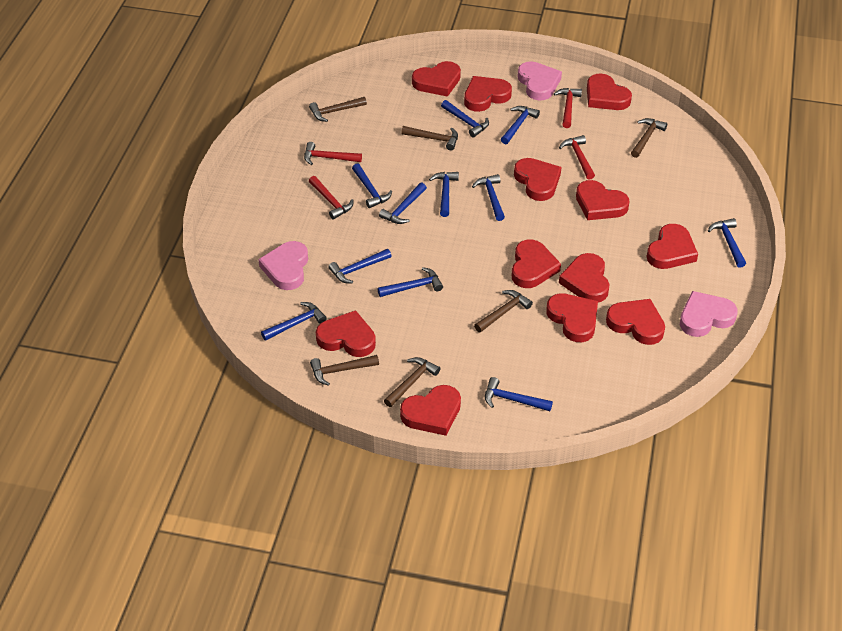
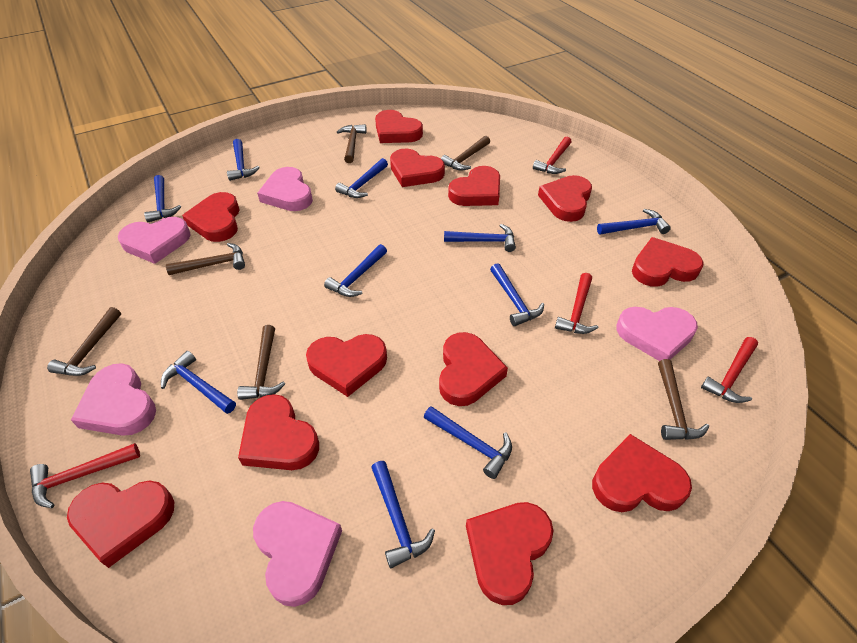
blue hammer: [261,302,327,341] [328,249,391,284] [352,163,392,208] [378,267,443,297] [379,182,427,224] [429,172,459,217] [441,100,489,137] [472,174,505,221] [485,377,553,411] [501,106,540,144] [708,218,746,268] = 11 -> [144,175,181,222] [161,351,236,414] [227,139,260,181] [324,244,387,297] [335,158,388,198] [371,461,435,569] [424,406,512,479] [444,224,516,252] [490,263,544,326] [597,209,671,234] = 10
pink heart: [258,241,308,290] [518,61,562,100] [680,291,738,337] = 3 -> [71,363,156,436] [118,217,191,264] [253,501,342,607] [257,167,313,211] [616,307,698,361] = 5

